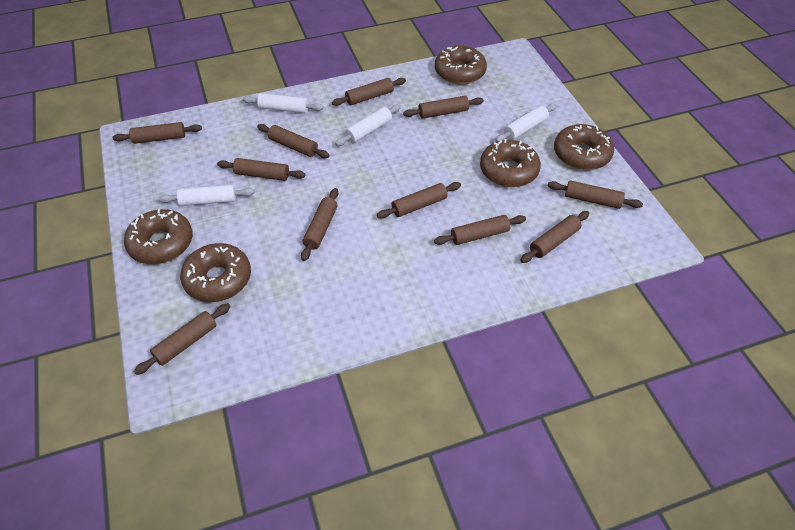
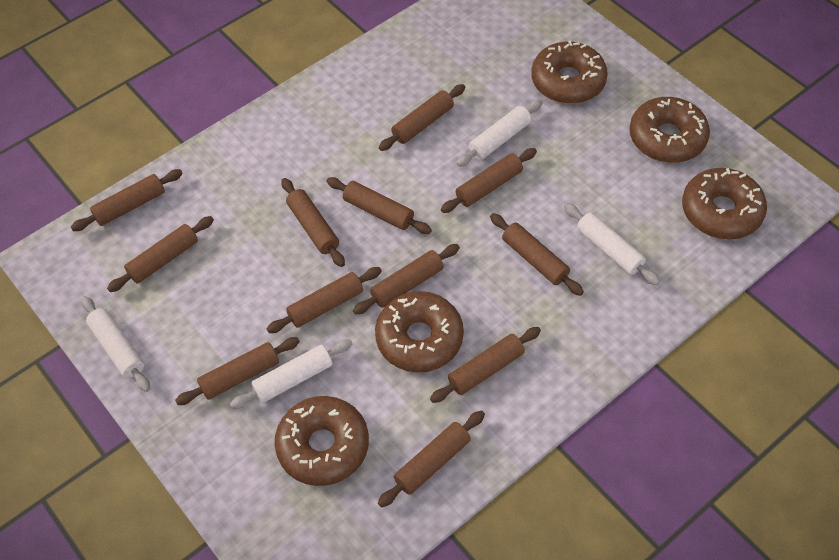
brown rolling pin: [113,122,202,144] [134,303,231,375] [217,158,305,181] [257,124,330,158] [301,188,338,261] [332,78,406,106] [377,182,461,219] [403,96,484,119] [434,215,526,245] [520,211,589,263] [548,180,643,209] = 11 -> [71,169,183,231] [107,216,214,292] [175,337,300,405] [267,267,382,333] [281,178,345,267] [326,177,432,234] [353,244,460,314] [378,410,485,507] [379,84,465,151] [430,327,541,403] [441,148,537,213] [490,213,584,296] = 12

